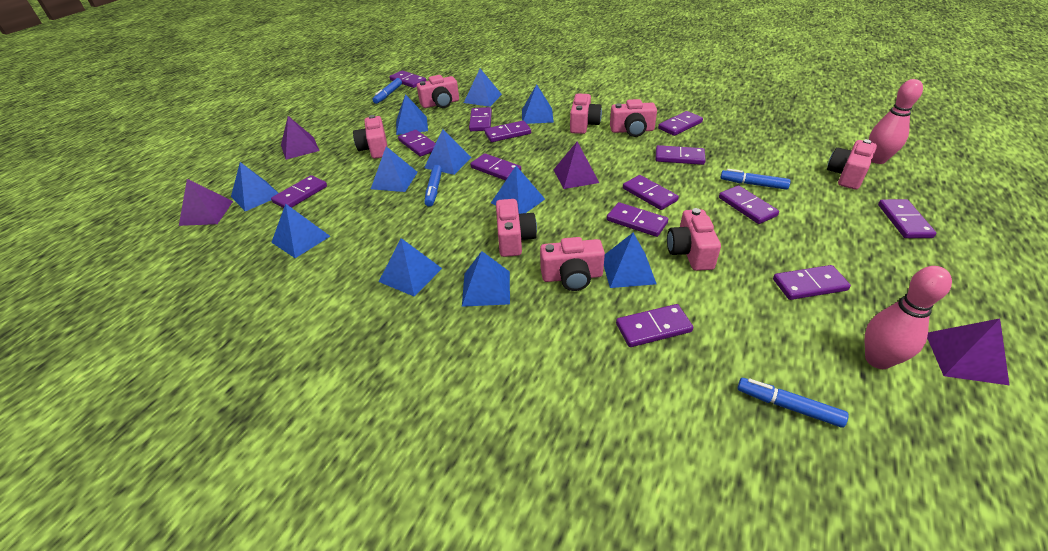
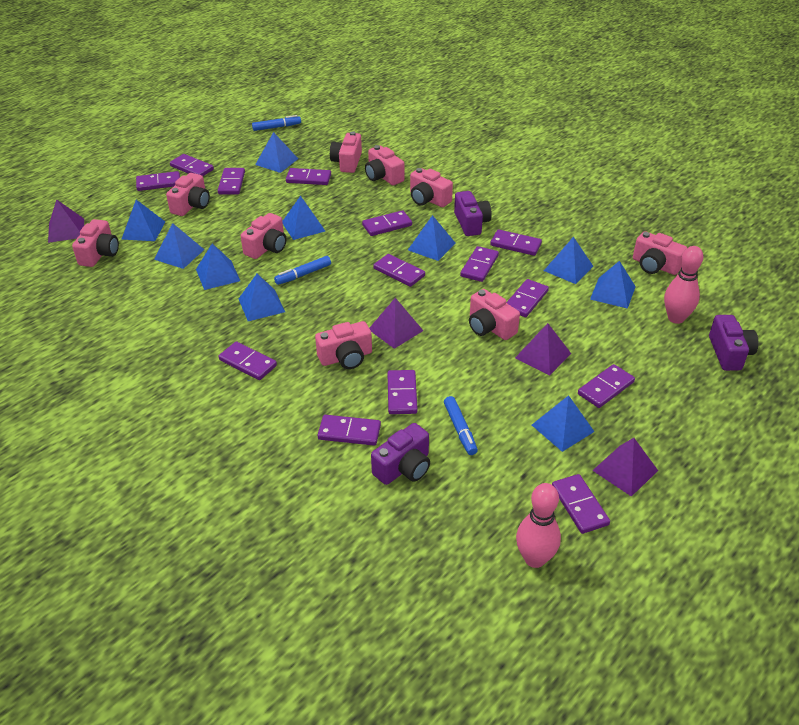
blue marker: [372,78,402,104] [424,165,442,207] [720,169,790,190] [737,378,849,428] = 4 -> [252,115,301,131] [274,256,331,285] [444,396,478,455] = 3
blue pyramid: [231,162,278,211] [271,204,330,258] [371,146,418,192] [379,238,442,297] [396,94,428,135] [424,129,471,175] [462,251,510,307] [464,69,502,107] [491,166,545,214] [522,84,554,124] [604,233,657,288] = 11 -> [122,200,165,241] [154,223,204,269] [196,244,240,290] [239,274,285,321] [255,132,298,173] [282,196,325,240] [408,215,455,261] [532,395,594,452] [544,237,593,284] [590,261,636,309] = 10
pink camera: [353,115,388,159] [417,75,459,108] [496,199,537,257] [540,237,605,291] [570,94,602,134] [610,99,657,137] [667,208,721,271] [827,139,877,190] = 8 -> [72,219,119,267] [166,173,210,216] [241,213,286,259] [315,321,372,369] [330,131,362,173] [365,145,404,185] [410,168,453,207] [469,289,520,340] [633,231,687,275] = 9
purple camera: none = 0 -> [371,423,430,485] [454,191,492,236] [709,315,758,371] = 3

